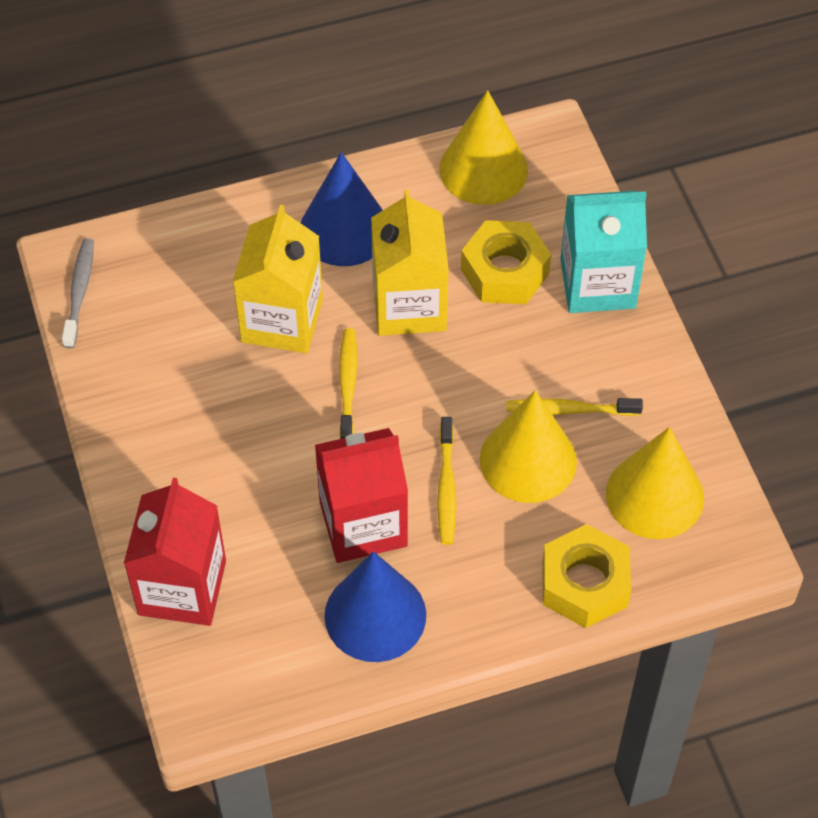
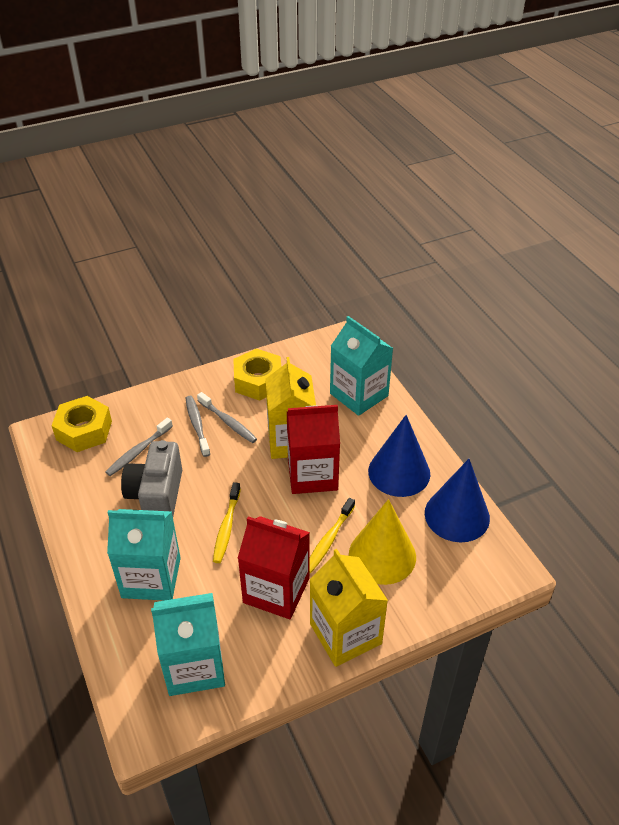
grey camera: none = 0 -> [121,440,182,516] = 1
grey toothbrush: [62,238,94,348] = 1 -> [106,418,173,476] [186,396,210,457] [197,392,257,443] = 3
turquoise carton: [560,191,647,313] = 1 -> [107,509,181,600] [151,593,225,696] [330,316,393,416] = 3
yellow cone: [439,90,528,205] [480,390,577,503] [606,427,704,539] = 3 -> [349,499,416,585] = 1
yellow toothbrush: [339,328,357,439] [437,417,456,545] [507,398,643,416] = 3 -> [213,482,241,563] [310,498,355,573] = 2

